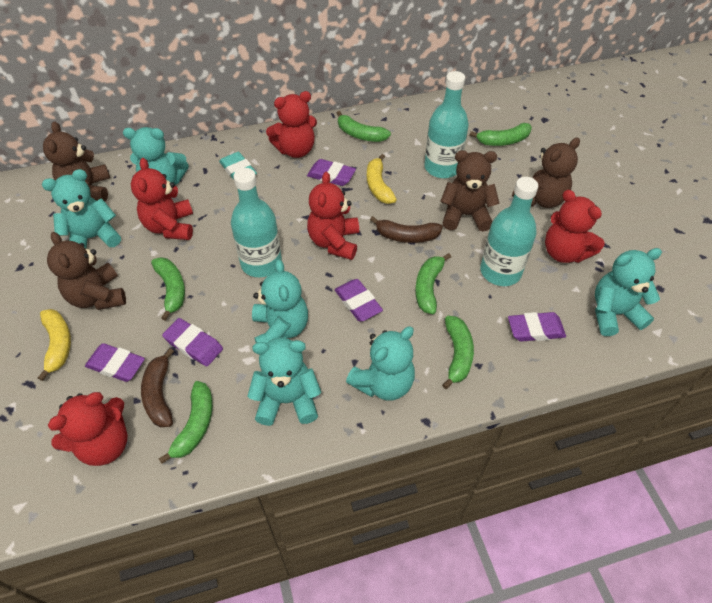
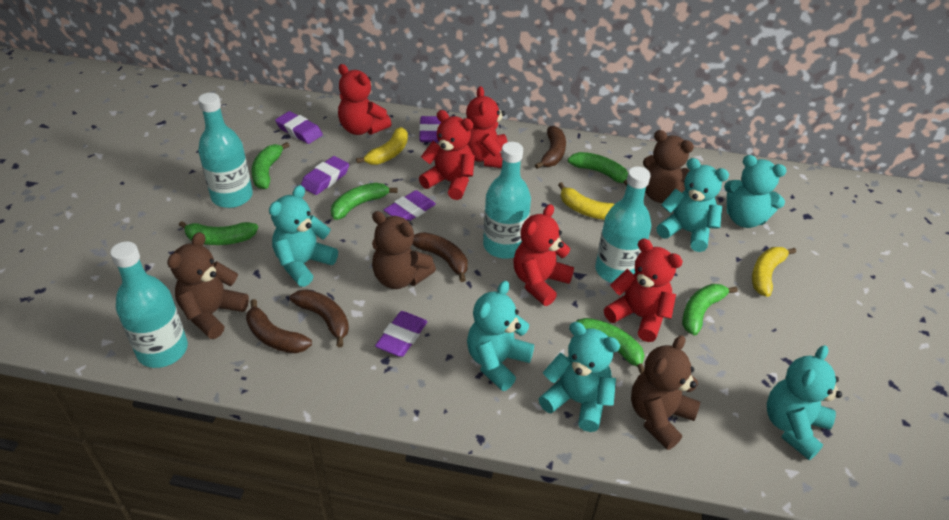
brown banana: [141,348,174,427] [370,216,443,243] = 2 -> [246,299,312,353] [289,289,349,347] [412,232,468,282] [535,126,566,169] = 4
turquoise bottle: [231,168,282,277] [424,71,469,178] [480,177,538,286] = 3 -> [110,241,188,368] [198,93,253,208] [483,142,531,259] [595,167,651,283] = 4
turquoise eraser: [219,152,257,180] = 1 -> none = 0
yellow banana: [38,309,71,381] [367,154,397,204] = 2 -> [356,127,408,165] [558,182,614,220] [752,247,796,297] = 3

